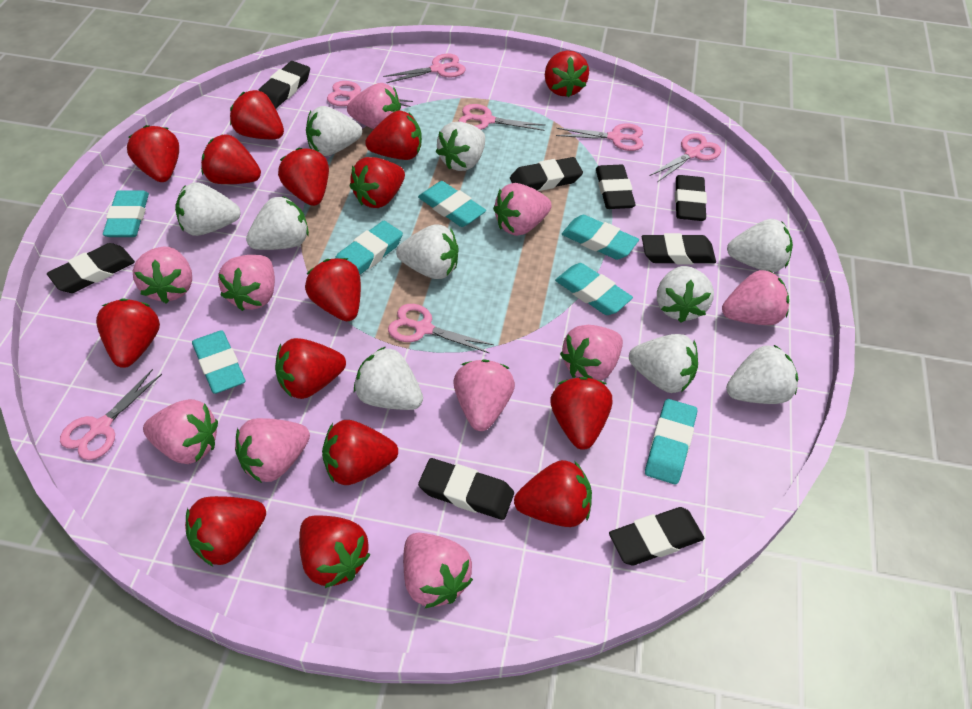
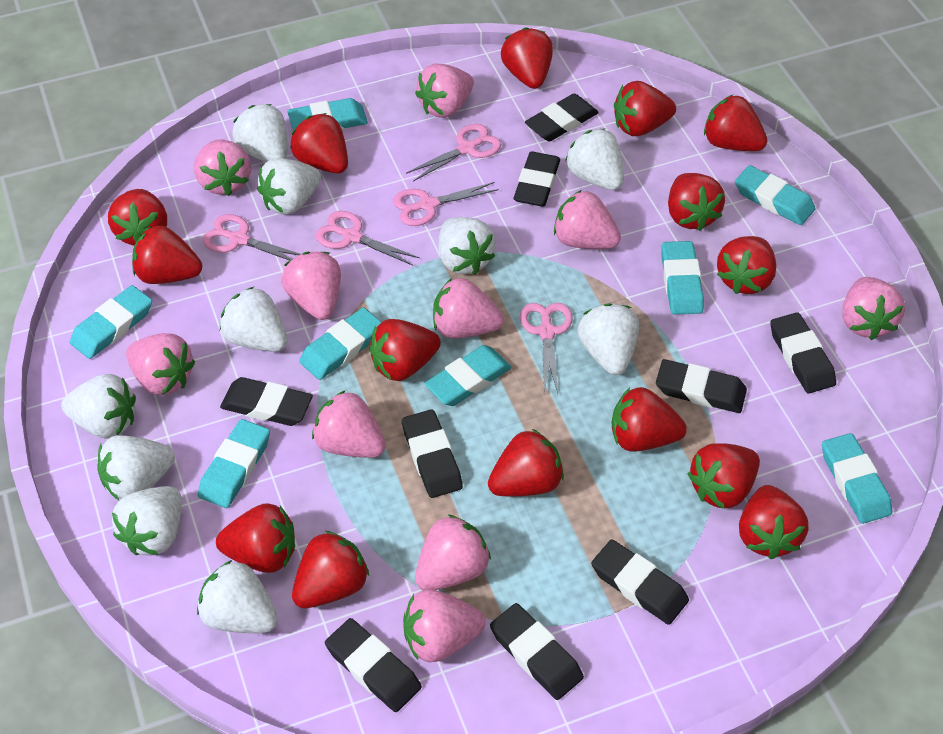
black eraser: [47,243,135,293] [258,61,310,109] [418,458,514,520] [510,157,583,191] [596,164,636,209] [609,507,704,565] [642,233,716,264] [675,175,707,221] = 8 -> [220,377,313,426] [325,618,422,712] [402,409,463,498] [490,603,584,700] [514,152,560,207] [525,94,599,141] [591,539,689,625] [656,359,747,413] [770,312,836,394] = 9
pink scissors: [60,369,162,460] [327,81,413,107] [383,53,465,83] [388,304,494,354] [458,104,546,131] [556,123,643,151] [650,133,721,182] = 7 -> [202,214,301,261] [316,211,420,266] [393,182,499,226] [406,124,501,182] [520,303,573,393] = 5
turquoise eraser: [103,190,149,237] [192,330,245,394] [335,221,403,274] [418,181,486,227] [555,263,633,315] [562,215,639,260] [645,399,697,484] = 7 -> [70,285,152,359] [198,419,270,508] [287,98,368,130] [299,308,381,380] [424,345,512,406] [661,241,704,315] [735,165,816,225] [822,433,892,524] = 8

